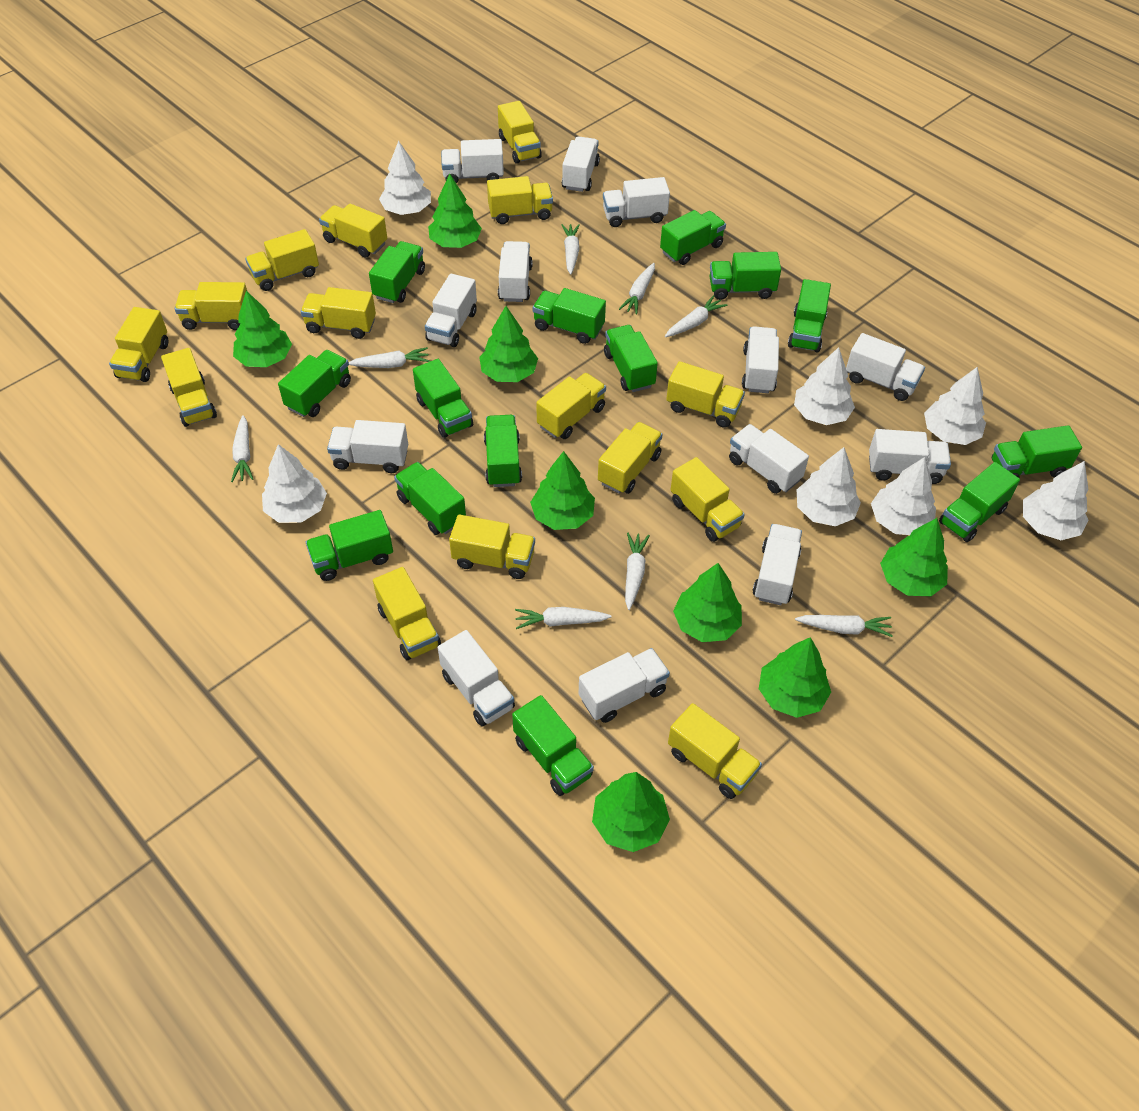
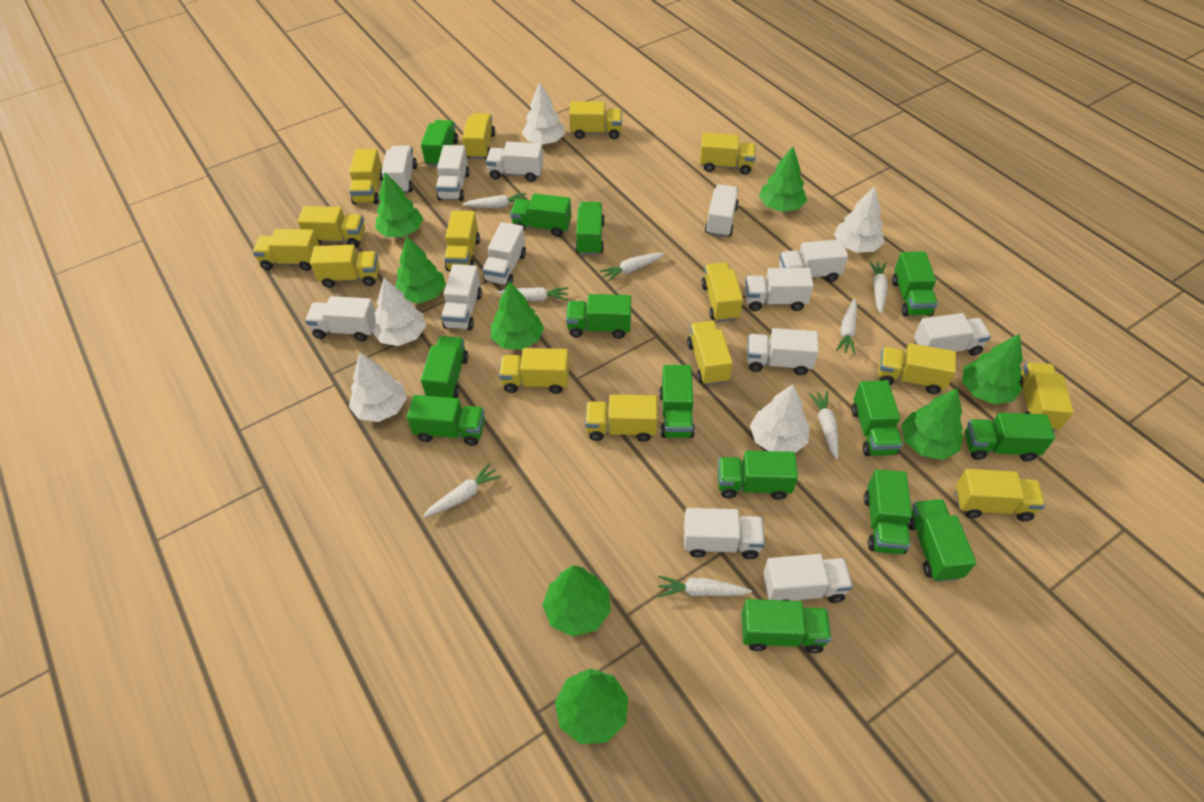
white tree: [262,444,327,523] [379,141,431,215] [794,347,855,425] [797,447,861,526] [871,457,936,535] [924,367,986,445] [1023,461,1089,540] = 7 -> [349,353,407,422] [372,278,426,346] [522,82,565,145] [750,384,809,453] [834,186,884,253] = 5

